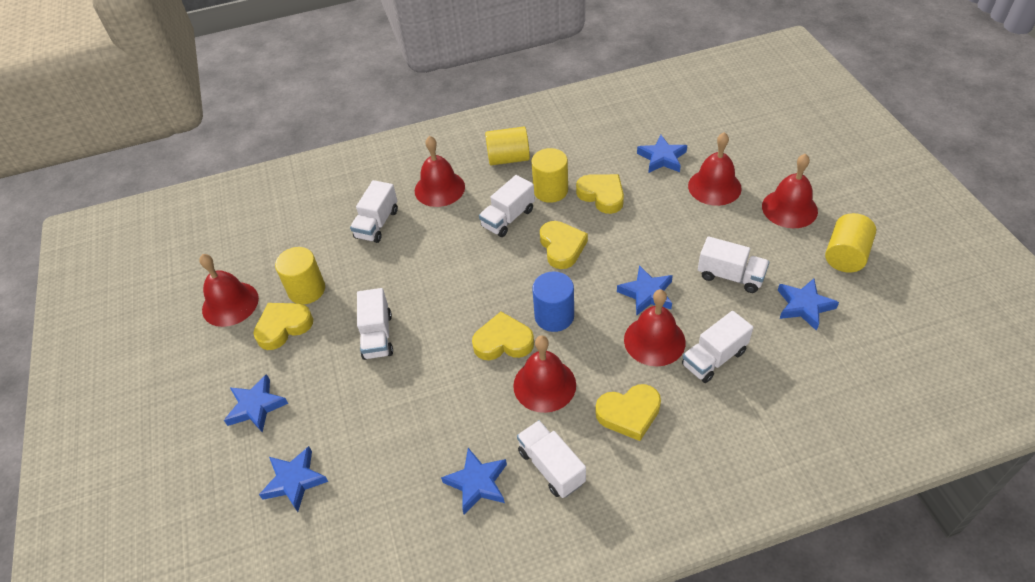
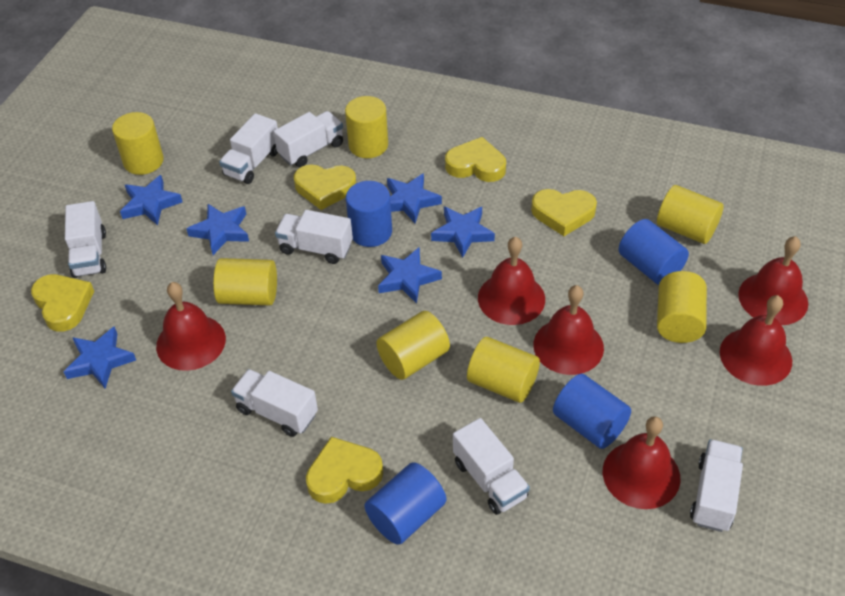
blue cylinder: [532,271,574,332] = 1 -> [346,181,392,247] [364,462,446,545] [553,374,631,449] [619,219,689,285] = 4
white truck: [350,180,398,243] [357,288,393,360] [479,175,535,237] [517,420,586,498] [682,311,753,383] [698,236,769,293] = 6 -> [65,201,106,278] [219,113,278,184] [231,369,318,437] [274,111,343,167] [275,210,353,264] [453,418,530,515] [690,439,743,532] = 7
yellow cylinder: [275,247,325,304] [485,127,530,165] [531,148,568,203] [825,213,876,272] = 4 -> [112,112,164,175] [213,258,277,305] [345,96,388,158] [376,311,450,380] [467,337,540,403] [657,185,724,244] [657,271,707,343] = 7

